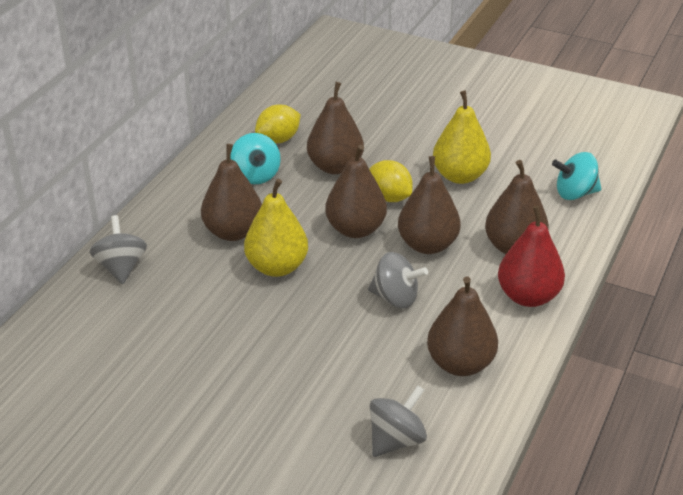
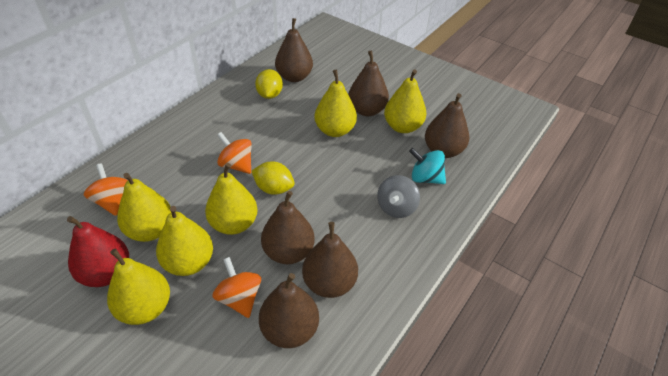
grey spinning top: [90,215,147,284] [368,252,428,309] [370,385,427,457] = 3 -> [377,175,420,218] = 1
orange spinning top: none = 0 -> [84,163,128,216] [212,257,261,318] [217,132,252,174] = 3
turquoise spinning top: [230,133,281,184] [552,152,601,200] = 2 -> [409,148,446,184] = 1
yellow pear: [244,179,308,277] [433,91,491,184] = 2 -> [107,249,170,325] [117,173,171,242] [156,206,213,276] [205,163,258,235] [314,70,357,137] [384,69,426,133] = 6

